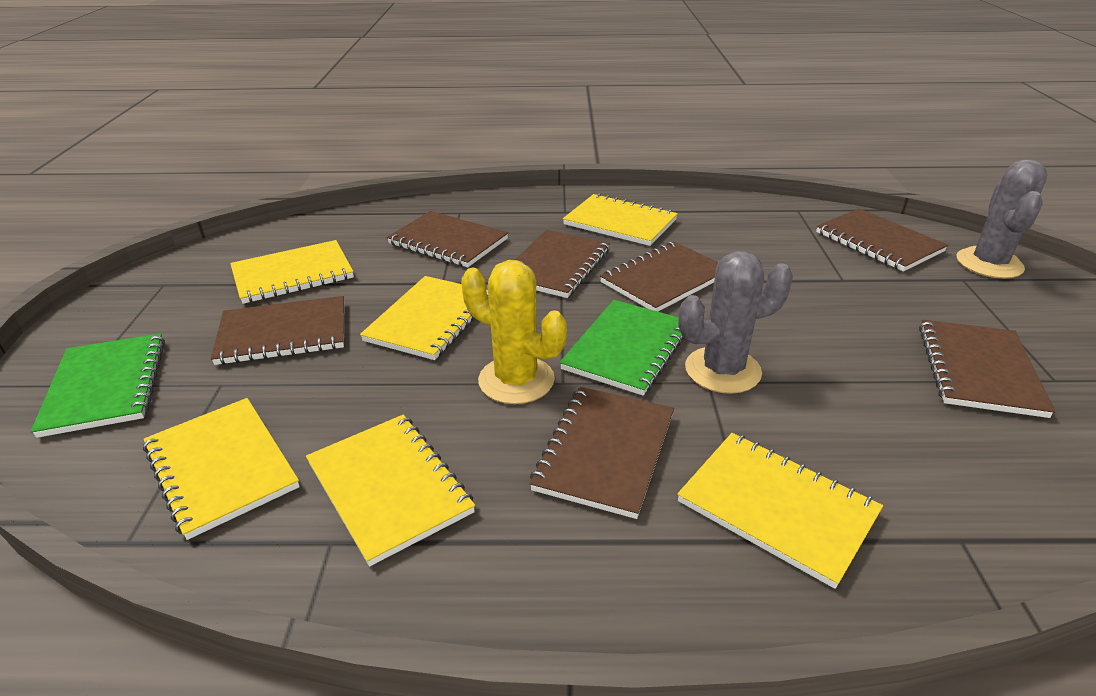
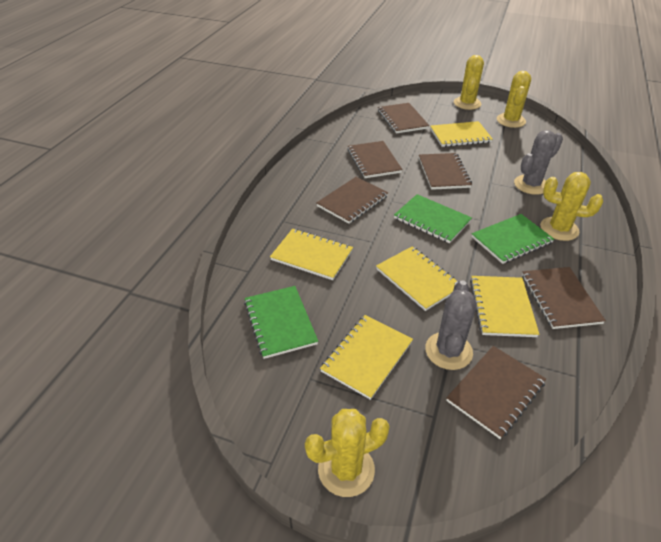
brown notebook: [211,296,344,365] [387,211,508,267] [515,230,610,298] [529,387,674,519] [600,242,718,312] [816,209,948,271] [919,320,1055,418] = 7 -> [316,177,388,224] [347,141,403,178] [378,103,429,133] [419,153,472,190] [446,346,546,439] [522,267,606,329] = 6
green notebook: [31,333,165,438] [560,300,684,395] = 2 -> [244,286,318,359] [394,194,472,243] [471,214,554,264] = 3
yellow cactus: [461,260,567,404] = 1 -> [305,409,390,497] [454,55,484,110] [497,71,531,128] [540,172,603,241] = 4
yellow notebook: [143,398,300,540] [230,240,354,304] [306,415,475,566] [360,276,488,360] [563,193,678,246] [677,433,883,589] = 6 -> [270,229,353,280] [320,315,413,400] [376,246,459,311] [430,121,493,147] [470,276,539,337] = 5

